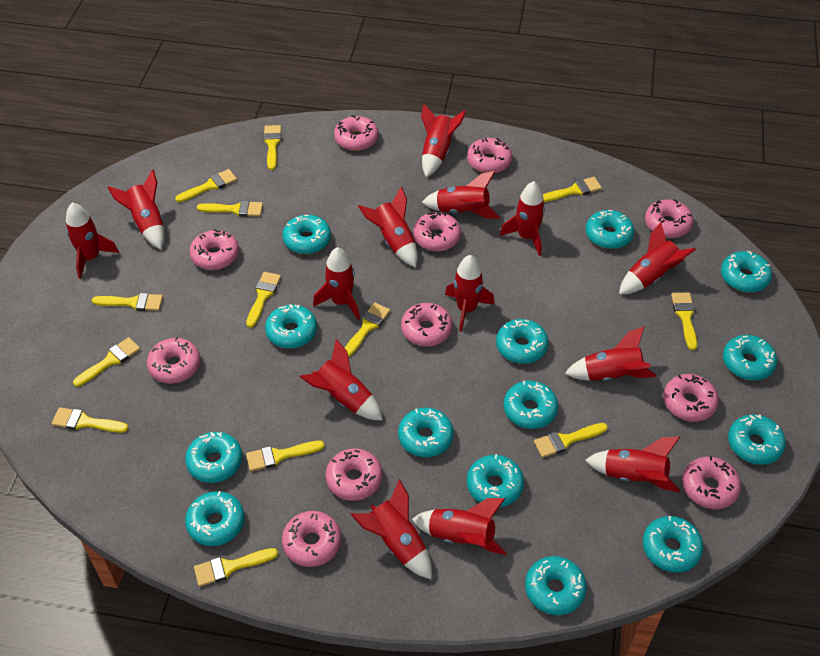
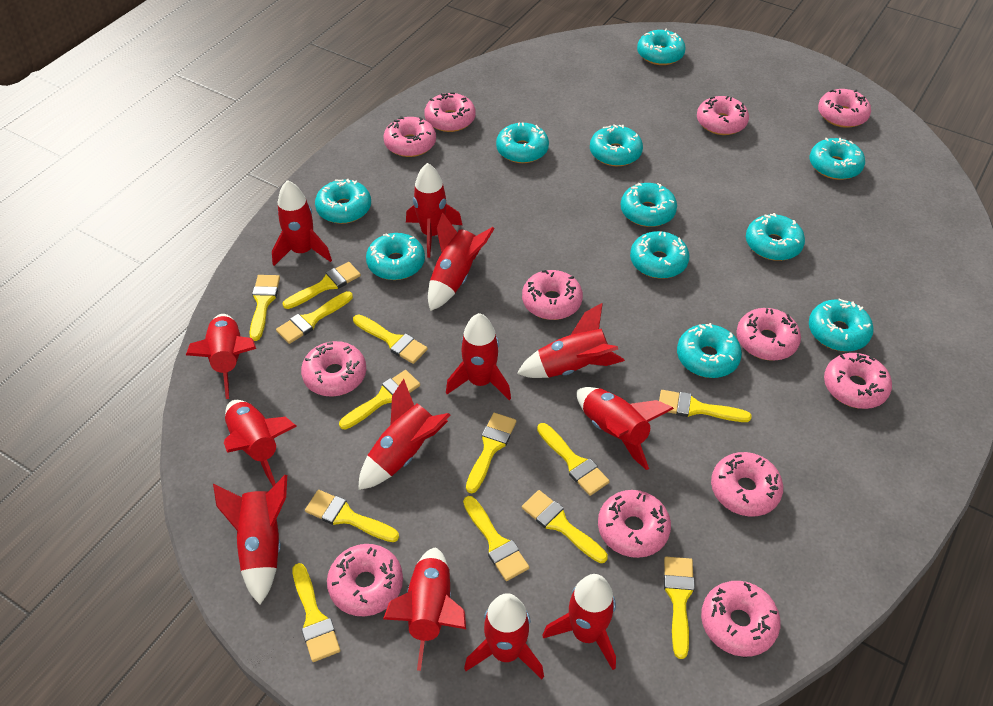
pink donut: [147,337,201,384] [190,229,239,270] [282,511,341,567] [326,448,382,501] [334,115,379,151] [401,303,452,346] [413,211,461,251] [467,138,512,173] [645,199,694,238] [663,374,719,422] [682,456,741,509] = 11 -> [301,341,366,397] [327,544,403,616] [383,116,436,157] [424,92,476,132] [522,270,583,320] [598,490,671,558] [697,96,749,135] [701,581,781,657] [711,452,783,516] [736,308,801,361] [818,89,871,128] [824,353,892,409] = 12
red rocket: [66,202,119,279] [107,169,164,249] [300,339,382,420] [313,247,360,320] [351,479,432,579] [358,186,418,267] [412,498,507,555] [421,104,466,177] [422,171,500,219] [445,255,495,332] [500,181,545,256] [564,326,656,381] [585,437,680,492] [619,222,696,294] = 14 -> [186,314,256,399] [213,475,287,605] [224,400,297,486] [272,180,332,266] [358,379,450,490] [383,547,466,671] [406,163,462,258] [428,212,495,311] [446,313,511,400] [464,593,544,679] [517,303,625,378] [543,574,616,670] [577,387,674,470] = 13
turquoise donut: [185,432,242,483] [185,491,245,546] [265,304,317,349] [282,215,331,254] [398,408,454,457] [467,454,524,507] [496,319,548,364] [503,381,558,429] [525,556,587,615] [586,210,634,249] [643,516,703,573] [721,251,772,292] [723,335,777,380] [728,414,786,465] = 14 -> [315,179,371,224] [366,233,425,280] [496,122,549,163] [590,124,643,166] [621,182,677,227] [630,231,689,279] [637,29,686,65] [677,323,742,378] [746,213,805,261] [809,299,874,352] [810,138,865,180] = 11

